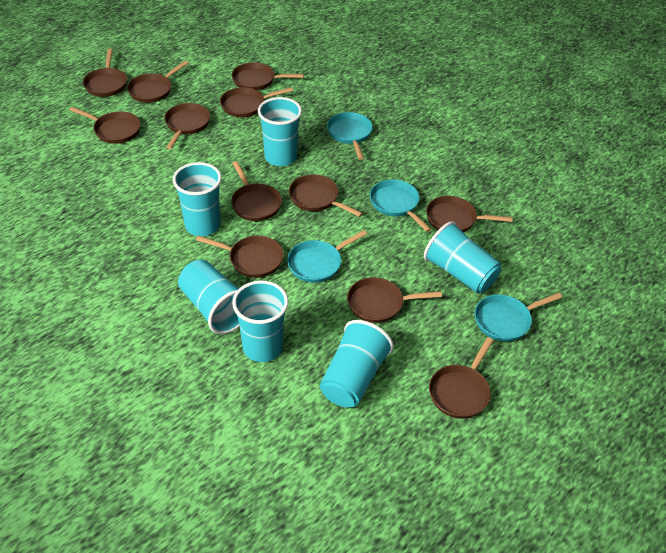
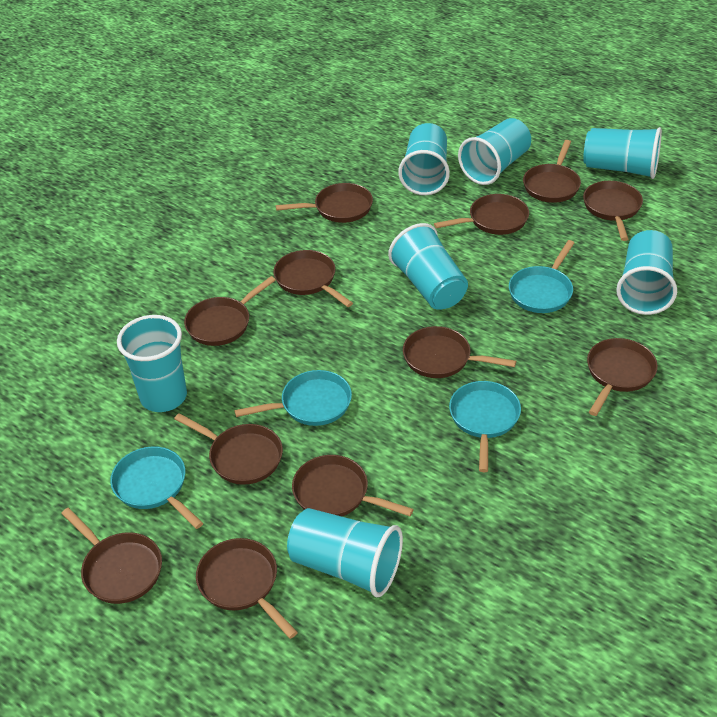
turquoise cup: [173,162,222,236] [178,259,240,334] [232,281,288,362] [258,97,302,166] [320,320,394,408] [424,221,501,294] = 6 -> [117,315,187,412] [287,508,403,597] [388,223,468,310] [398,123,450,195] [458,118,531,185] [583,127,662,179] [616,230,677,315] = 7

